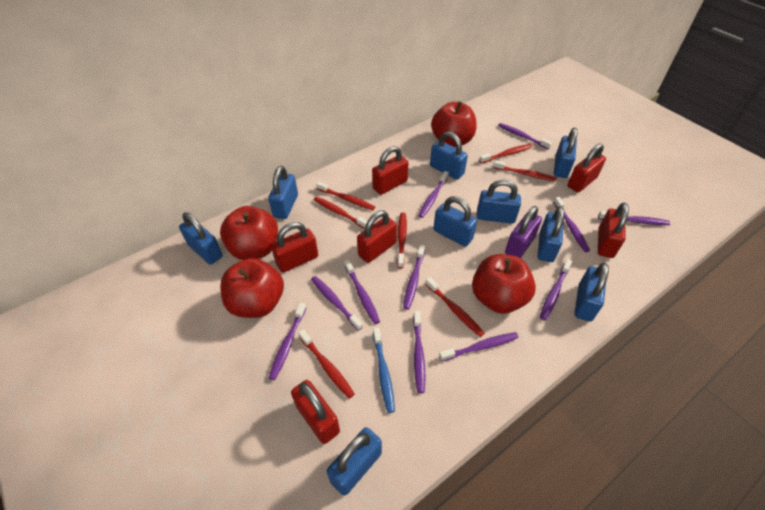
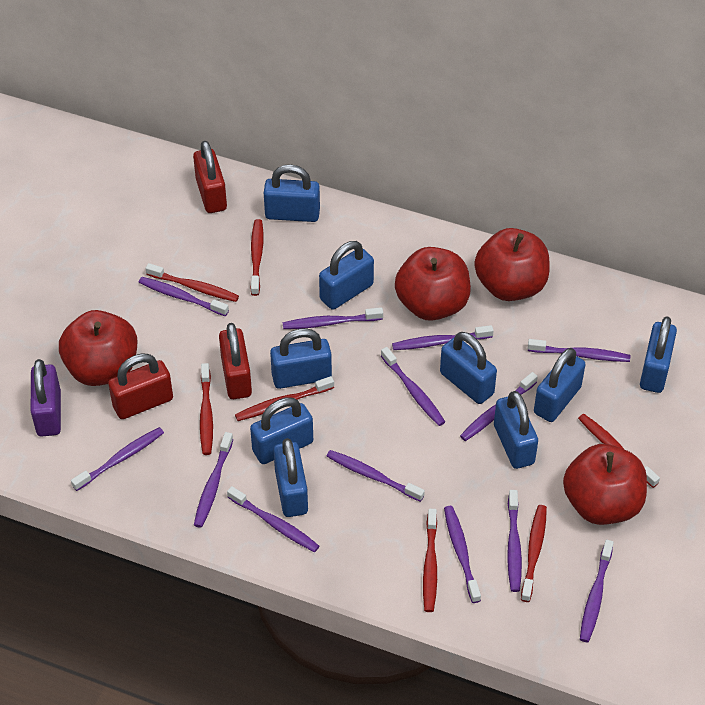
blue toothbrush: [373,328,395,413] = 1 -> none = 0
purple toothbrush: [269,302,306,380] [311,276,363,331] [344,259,380,324] [403,245,425,310] [413,311,425,393] [418,171,449,218] [439,332,519,362] [498,123,552,150] [540,259,572,320] [553,197,590,252] [598,211,670,225] = 11 -> [71,427,164,491] [139,277,229,316] [194,432,233,528] [227,486,319,552] [283,307,383,329] [326,450,425,502] [381,347,445,426] [392,325,494,350] [444,506,481,603] [460,372,538,441] [507,490,522,592] [527,339,630,362] [580,540,614,642] = 13
red padlock: [271,222,318,273] [291,380,340,444] [357,210,397,263] [372,146,409,195] [568,143,606,192] [598,203,629,258] = 6 -> [108,353,173,419] [193,141,227,213] [219,323,252,399] = 3

